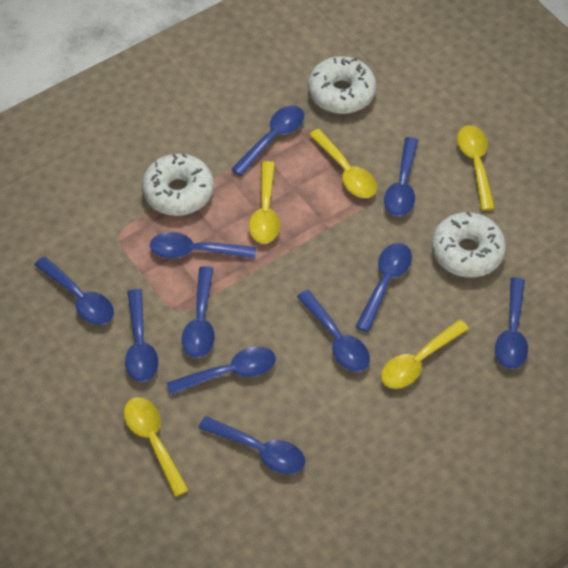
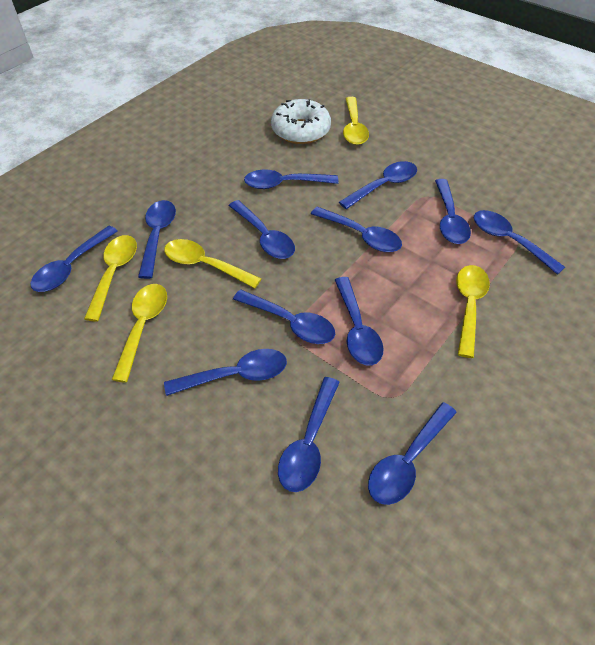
blue spoon: [34,256,114,325] [125,289,158,382] [150,232,256,259] [167,346,276,395] [182,266,215,358] [199,416,305,474] [231,106,304,176] [297,290,370,372] [355,243,412,332] [384,137,418,216] [495,277,528,369] = 11 -> [30,226,118,292] [138,200,176,279] [164,349,287,396] [229,200,295,259] [233,290,335,344] [244,170,339,189] [278,377,340,492] [311,206,402,252] [335,277,384,365] [339,161,417,209] [368,402,457,505] [435,179,471,244] [474,210,565,275] = 13
white donut: [142,153,214,216] [308,56,376,114] [432,212,506,277] = 3 -> [271,99,331,144] = 1

